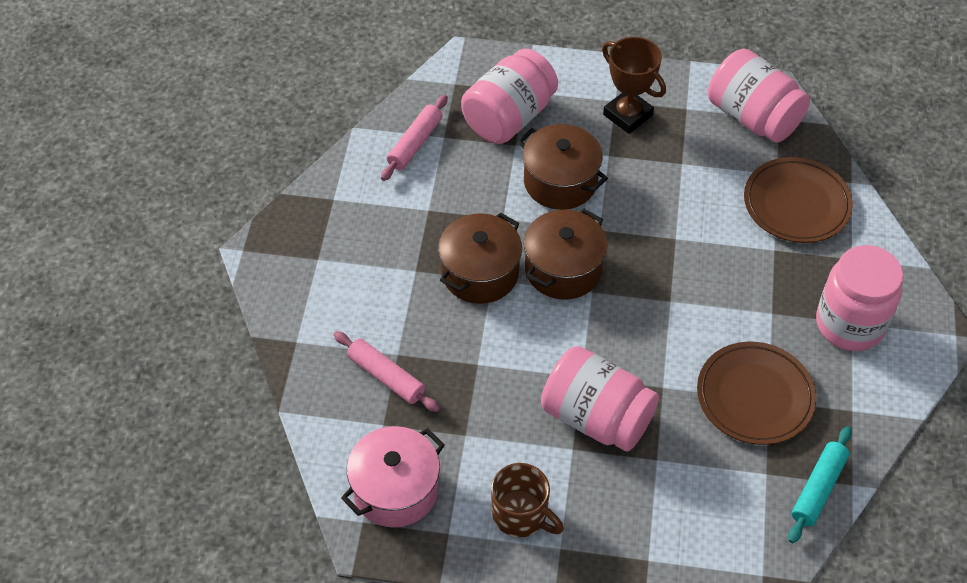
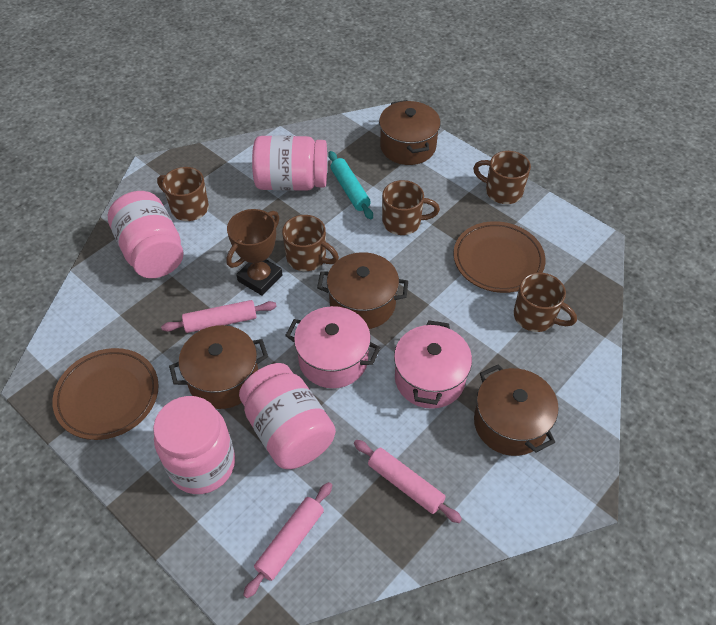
brown mug: [491,463,564,538] = 1 -> [157,167,209,221] [282,215,339,271] [382,180,440,235] [473,151,531,204] [514,273,577,332] = 5
brown pot: [438,212,522,304] [518,124,608,210] [524,209,608,300] = 3 -> [169,325,268,409] [317,252,408,329] [379,100,441,165] [474,364,559,456] = 4
pink pot: [341,426,445,527] = 1 -> [285,306,381,388] [394,320,472,409] = 2
pink rolling pin: [333,331,440,412] [381,95,448,181] = 2 -> [161,300,277,333] [243,482,332,598] [354,440,462,523] = 3

